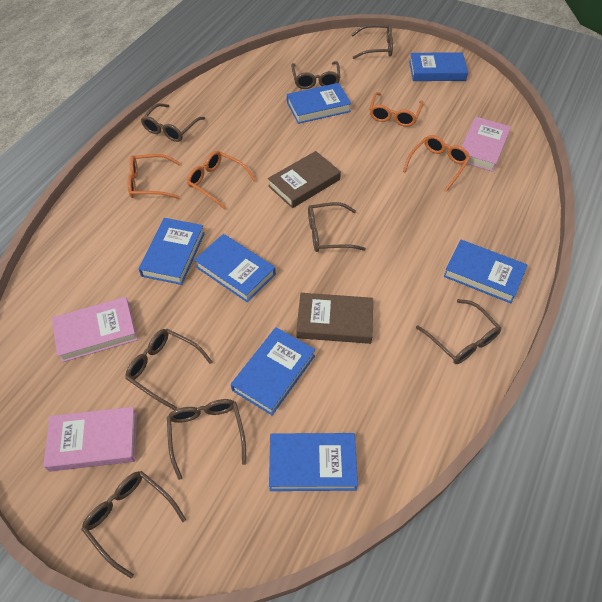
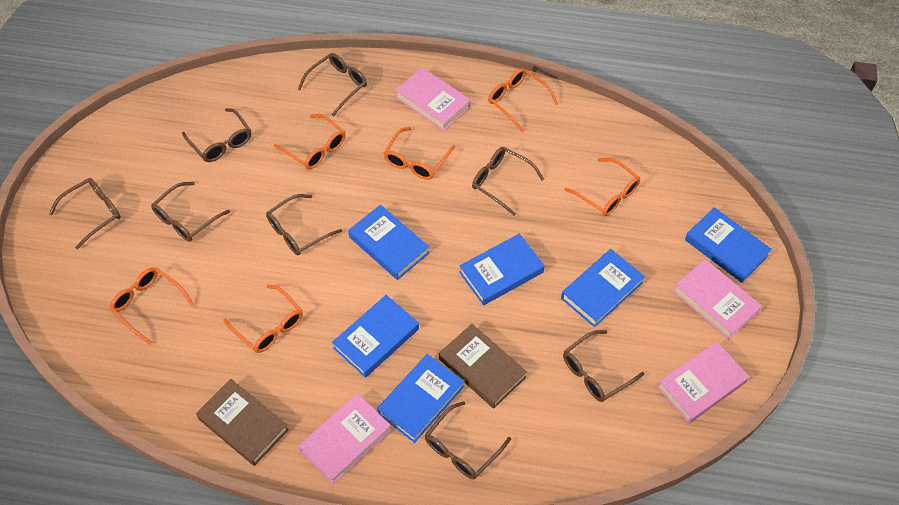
blue book: [139,218,205,285] [194,234,276,302] [231,327,315,415] [269,433,358,491] [287,83,351,124] [409,52,468,81] [444,240,527,303] = 7 -> [332,295,419,378] [348,205,429,280] [377,354,464,443] [459,234,545,305] [561,249,645,327] [685,207,772,283] = 6
orange glasses: [128,154,181,199] [187,151,256,209] [369,92,423,127] [403,135,470,192] = 4 -> [109,267,194,345] [223,285,303,353] [274,114,345,170] [384,127,455,180] [488,68,558,132] [565,158,640,216] = 6
pink book: [43,407,137,472] [52,297,138,362] [461,117,511,172] = 3 -> [299,393,391,484] [395,67,471,131] [657,341,749,423] [673,259,762,339] = 4

